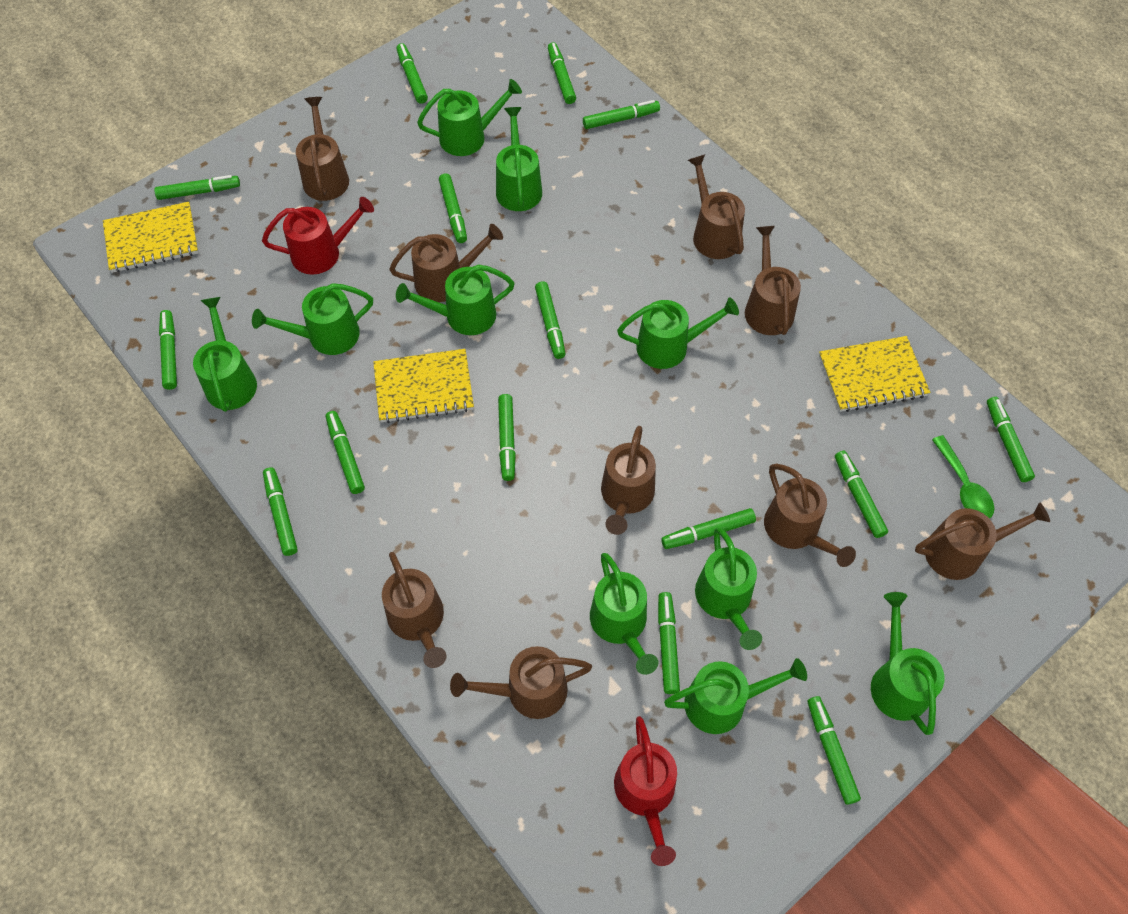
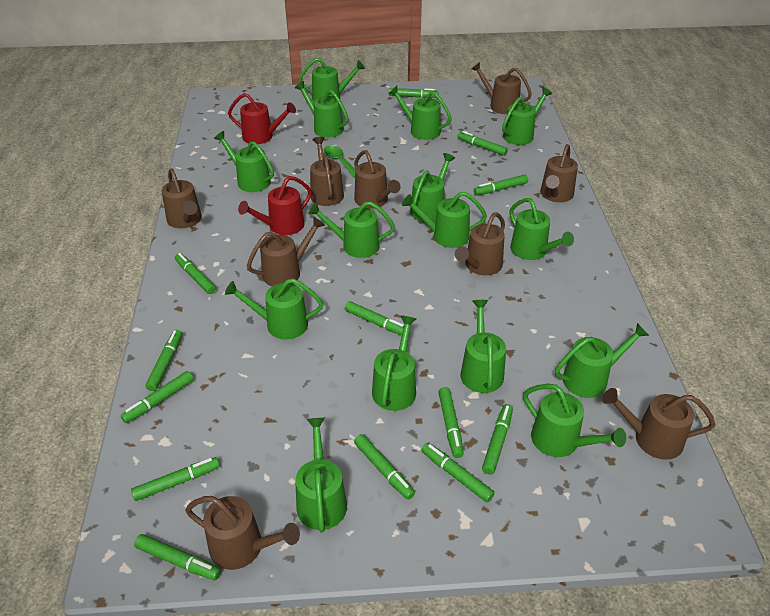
green marker: [154,175,240,200] [159,310,177,390] [263,467,298,556] [326,411,365,494] [396,43,428,104] [439,173,467,243] [498,394,516,481] [535,281,566,359] [548,42,576,104] [583,100,660,129] [658,592,680,694] [661,508,756,549] [808,696,861,805] [835,451,888,538] [987,397,1035,482] = 15 -> [121,371,194,423] [131,457,220,501] [134,534,221,580] [145,330,182,391] [175,253,216,294] [345,301,404,336] [354,434,415,500] [389,88,439,98] [421,443,495,503] [438,387,464,458] [457,131,508,156] [474,175,528,195] [482,404,513,474] = 13
green watering can: [193,297,257,412] [252,283,373,355] [396,264,515,335] [417,79,522,156] [496,107,542,211] [590,553,658,675] [617,297,739,369] [664,658,807,734] [695,528,762,650] [871,592,944,735] = 10 -> [214,131,274,192] [225,278,323,339] [295,81,348,138] [295,418,347,533] [299,58,365,102] [308,201,395,258] [372,315,416,411] [389,86,452,140] [402,192,487,248] [410,153,455,222] [461,300,506,393] [502,87,552,145] [510,198,574,260] [523,384,626,457] [555,323,649,398] = 15
yellow notebook: [103,202,199,273] [373,349,474,423] [819,336,930,412] = 3 -> none = 0

